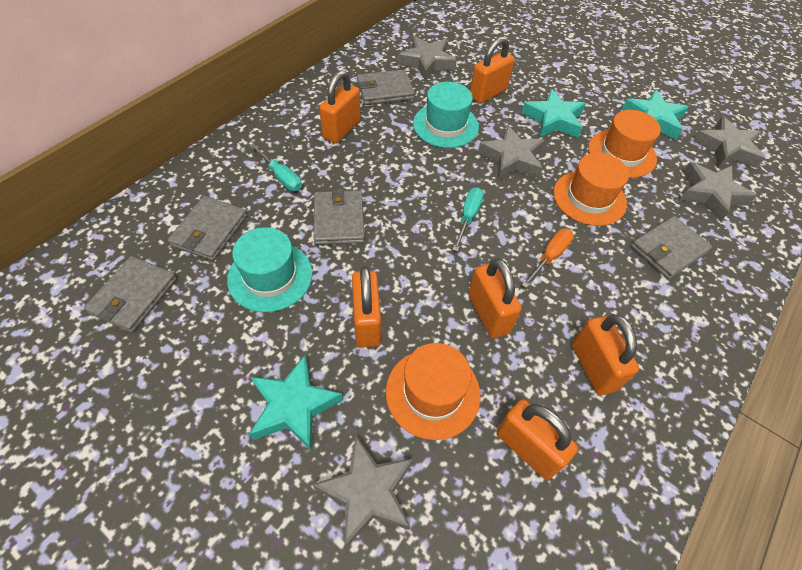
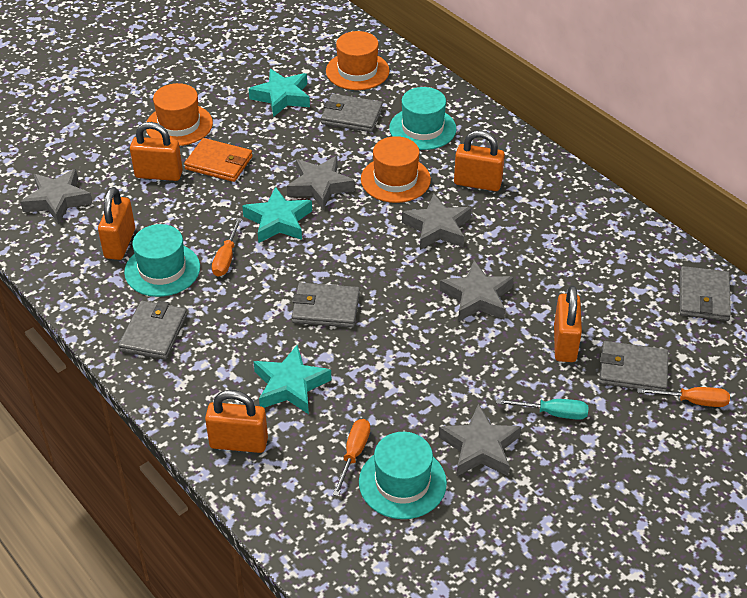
orange padlock: [319,70,361,143] [352,266,381,348] [468,258,522,338] [470,37,514,104] [497,399,578,480] [572,314,639,395] = 6 -> [98,187,135,260] [130,122,183,181] [205,390,268,453] [454,131,505,191] [554,285,582,362] = 5
orange screwdriver: [522,229,574,288] = 1 -> [212,218,242,276] [333,419,370,496] [637,387,730,407] = 3
orange wallet: none = 0 -> [184,138,253,182] = 1
turquoise hat: [227,227,313,312] [413,82,479,148] = 2 -> [124,224,200,297] [359,432,447,519] [389,87,456,150] = 3
turquoise screwdriver: [249,143,302,191] [453,187,484,252] = 2 -> [496,399,588,420] = 1

